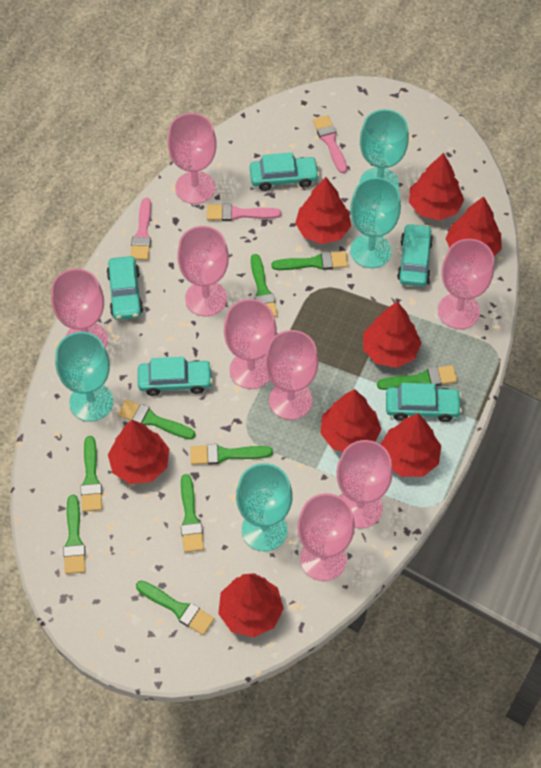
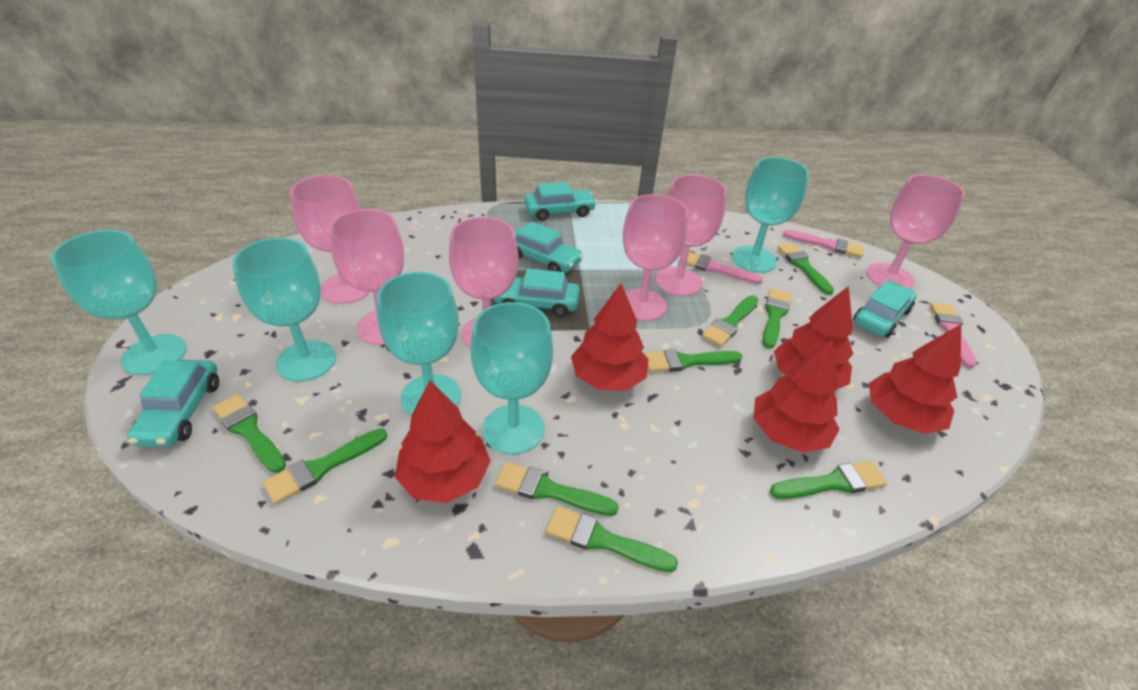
pink goblet: [51,269,108,348] [168,113,217,204] [177,226,229,316] [224,299,277,389] [265,330,319,420] [297,493,355,581] [336,440,393,529] [438,239,494,329] = 8 -> [290,175,370,304] [329,209,404,345] [449,217,519,348] [623,194,688,321] [655,175,727,296] [866,175,965,289] = 6
red tree: [108,420,169,484] [218,573,284,637] [295,177,351,244] [320,389,381,452] [363,301,421,368] [380,413,441,477] [409,153,464,220] [445,196,502,256] = 8 -> [395,381,491,503] [571,284,648,391] [753,339,839,453] [774,286,853,390] [869,324,961,434] = 5
turquoise goblet: [55,332,113,422] [236,463,293,551] [350,177,401,268] [360,109,409,189] = 4 -> [51,230,187,375] [232,238,336,382] [377,272,461,416] [471,302,553,454] [732,157,809,273] = 5

